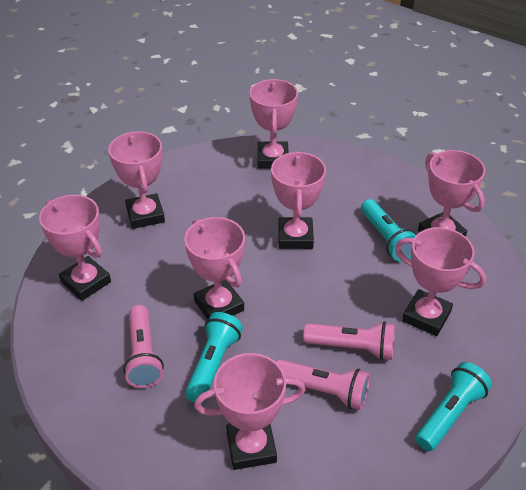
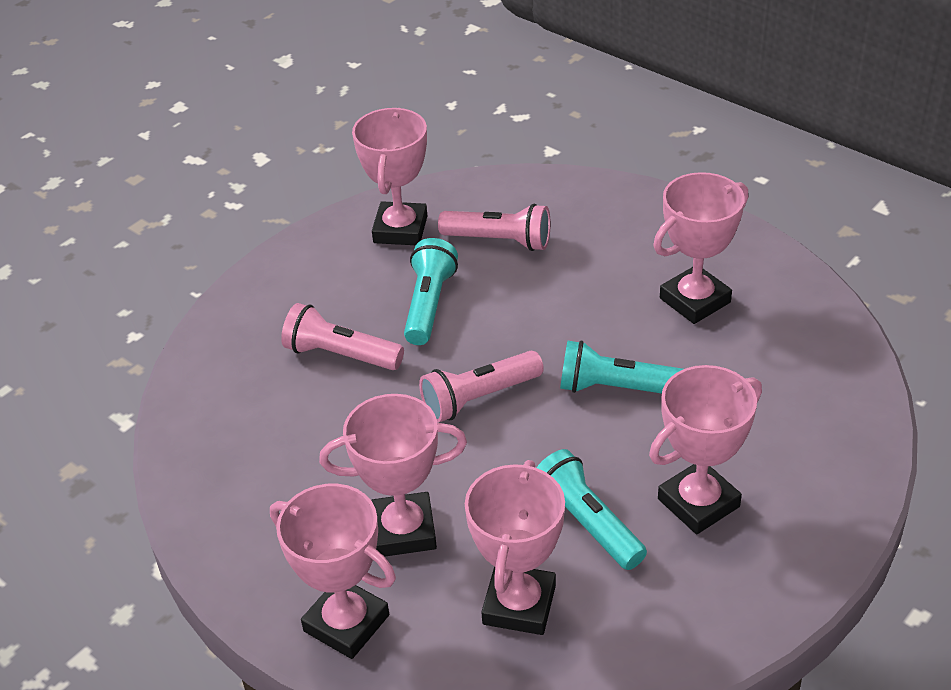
pink trophy: [39,195,111,301] [108,131,165,229] [184,217,245,319] [194,353,305,470] [249,79,298,168] [271,151,326,249] [395,227,486,336] [418,150,485,237] = 8 -> [270,484,396,659] [319,394,467,557] [352,108,427,245] [465,460,565,635] [649,365,762,534] [653,172,748,324] = 6

